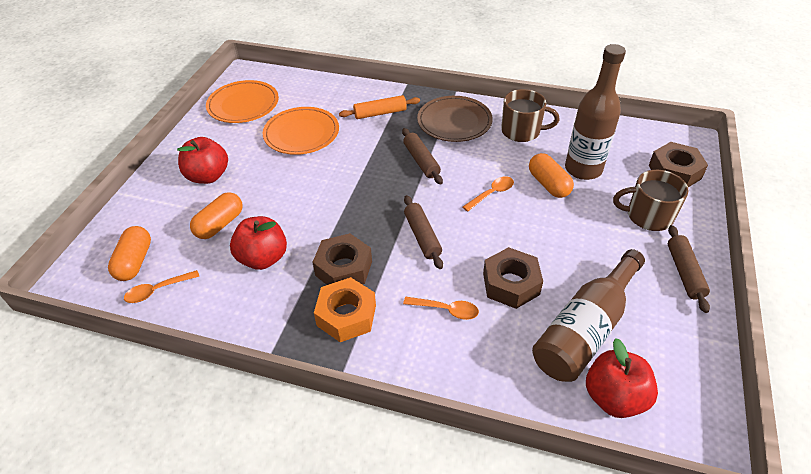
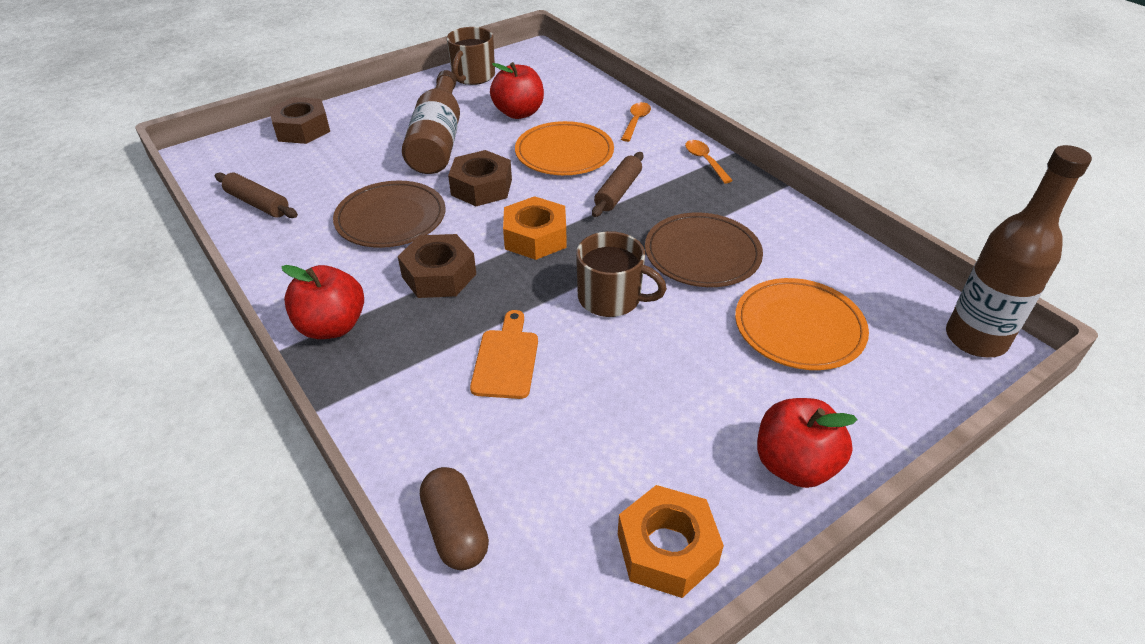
brown capsule: none = 0 -> [420,467,489,570] = 1
brown plate: [417,96,493,142] = 1 -> [333,181,446,248] [645,212,763,287] = 2
brown rolling pin: [402,128,443,184] [404,195,443,269] [668,225,710,313] = 3 -> [215,172,298,218] [592,152,643,217] = 2
orange capsule: [108,226,151,281] [190,192,243,239] [529,153,574,198] = 3 -> none = 0
orange cutting board: none = 0 -> [470,310,538,399] = 1
orange nut: [314,277,376,342] = 1 -> [503,196,566,260] [618,485,724,598] = 2
orange rolling pin: [339,95,420,119] = 1 -> none = 0
orange spoon: [124,270,200,303] [403,297,479,320] [463,176,514,212] = 3 -> [621,102,651,142] [685,140,733,183] = 2

